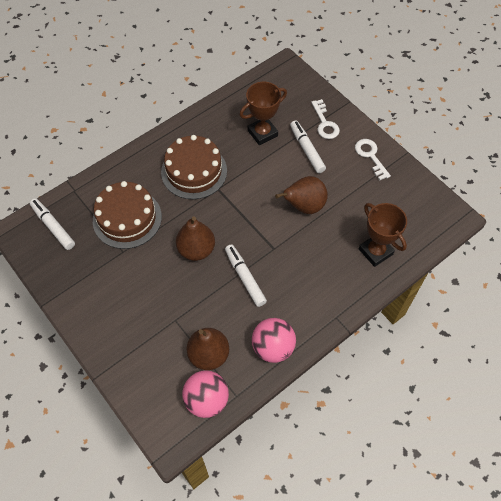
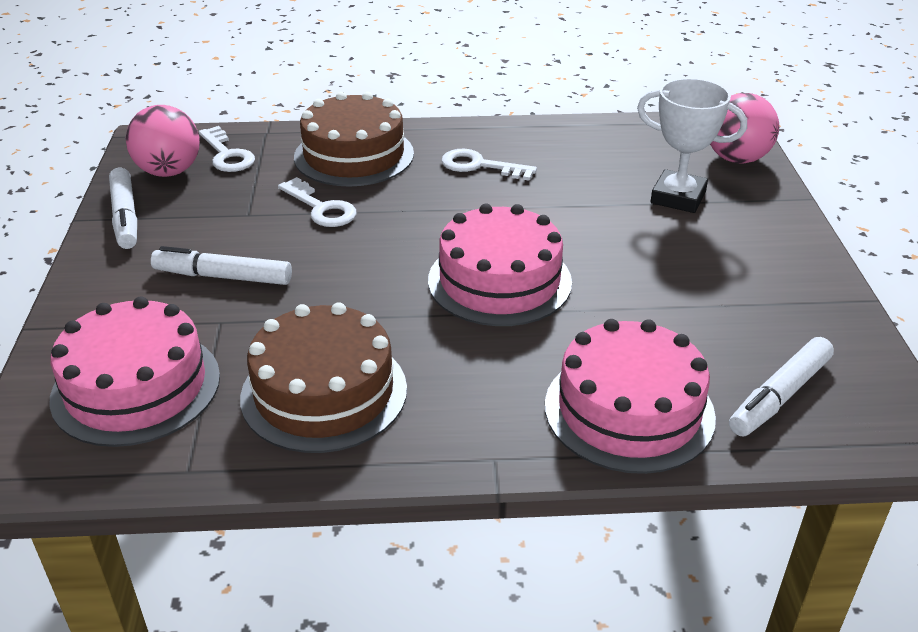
brown pear: [176,216,215,261] [186,328,229,370] [275,176,328,214] = 3 -> none = 0
brown trophy: [240,82,287,145] [359,203,407,267] = 2 -> none = 0
pink cake: none = 0 -> [50,297,220,447] [428,204,572,326] [545,319,716,474] = 3
white key: [311,99,340,139] [355,139,391,180] = 2 -> [199,126,255,172] [278,177,357,227] [441,149,537,181] = 3
white trophy: none = 0 -> [637,78,747,213] = 1

